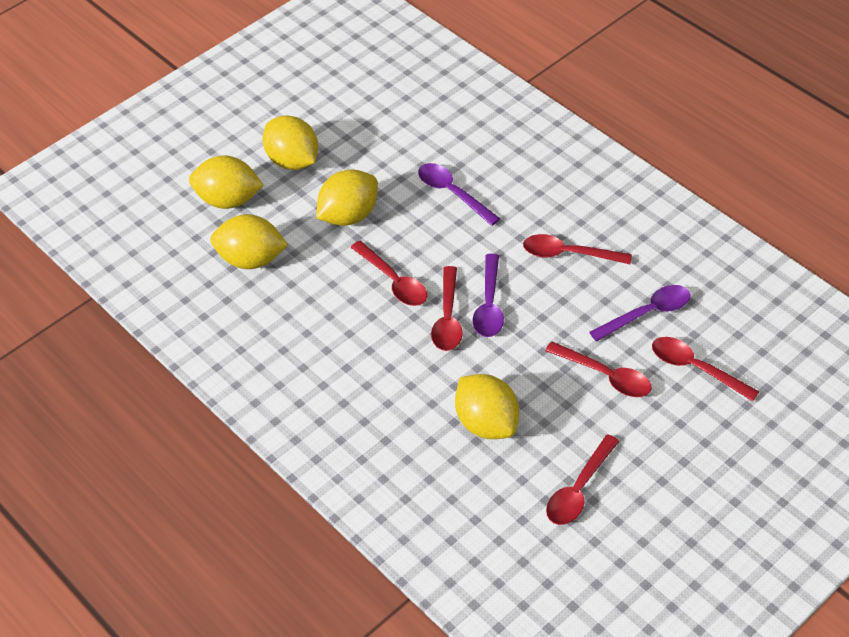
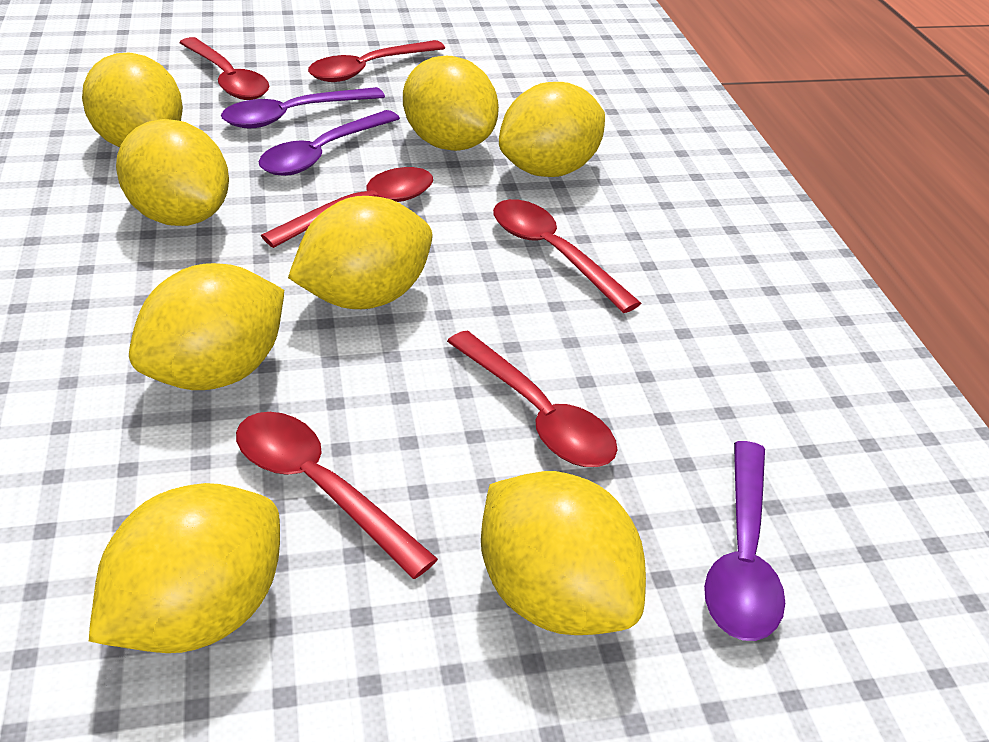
yellow lemon: [189,156,264,209] [210,214,288,269] [263,115,318,170] [316,169,378,226] [455,374,519,439] = 5 -> [82,53,183,147] [89,483,280,653] [116,119,229,226] [129,263,284,390] [288,196,432,309] [403,56,499,151] [481,471,646,635] [499,82,605,177] = 8

